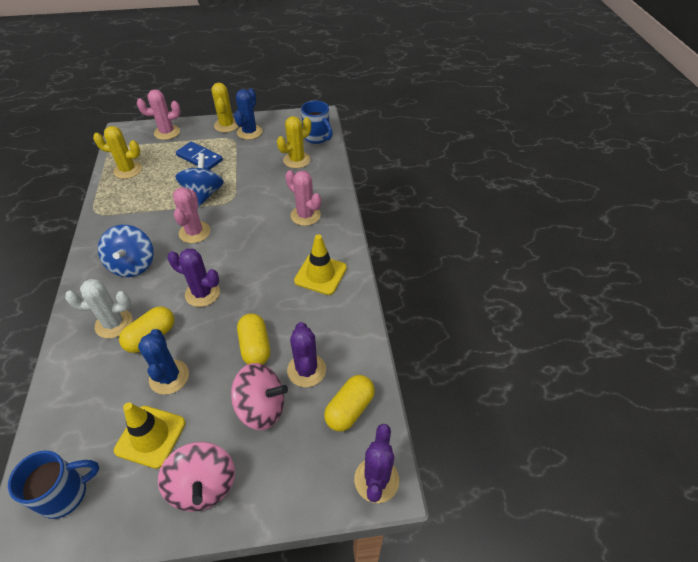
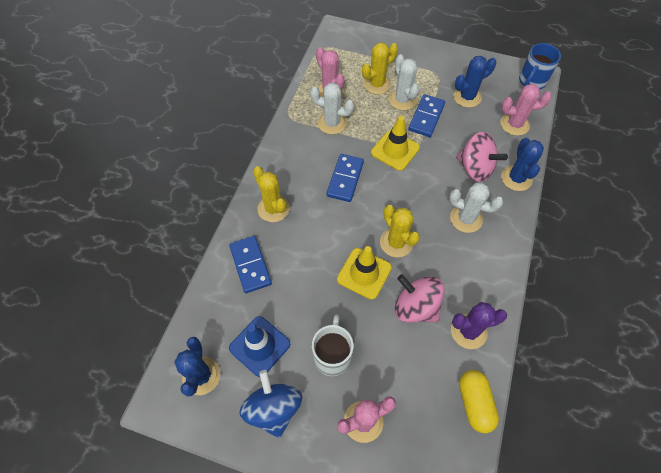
blue cactus: [138,329,189,395] [234,88,263,140] = 2 -> [174,337,221,396] [453,56,496,108] [501,138,544,191] = 3
blue domino: [176,141,223,170] = 1 -> [229,236,272,293] [326,154,364,202] [408,94,445,137] = 3
blue mug: [8,450,99,519] [301,101,333,144] = 2 -> [519,43,561,89] = 1
blue spinning top: [98,225,153,277] [175,153,224,207] = 2 -> [239,370,302,438] = 1
blue traffic cone: none = 0 -> [229,316,290,377] = 1
purple cactus: [167,249,220,307] [287,322,326,387] [354,424,399,503] = 3 -> [451,302,507,349] = 1
white cactus: [65,279,132,338] = 1 -> [310,83,354,134] [389,54,419,110] [449,183,504,233] = 3
white mug: none = 0 -> [312,314,354,376] = 1
yellow capsule: [119,306,174,353] [237,313,270,364] [324,375,375,432] = 3 -> [459,370,499,433] = 1

